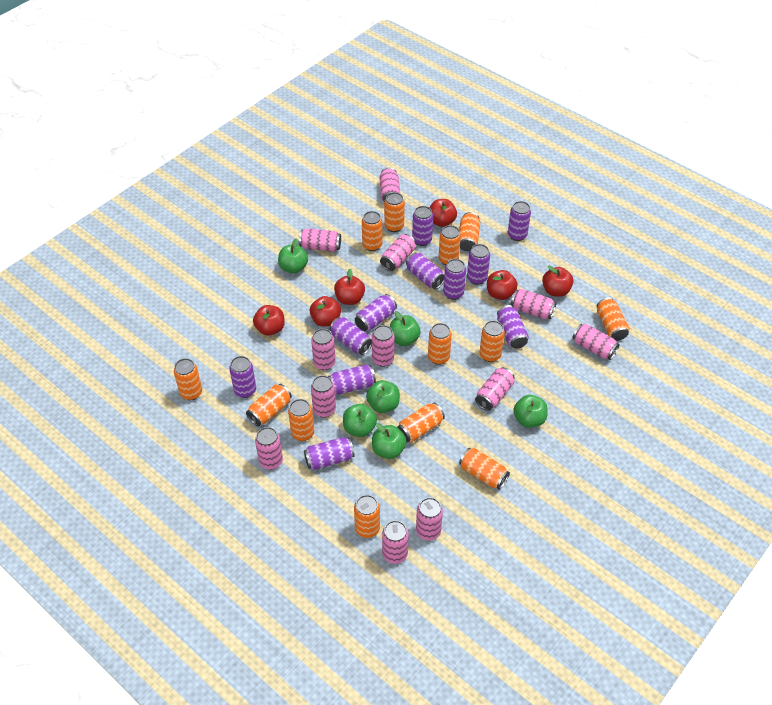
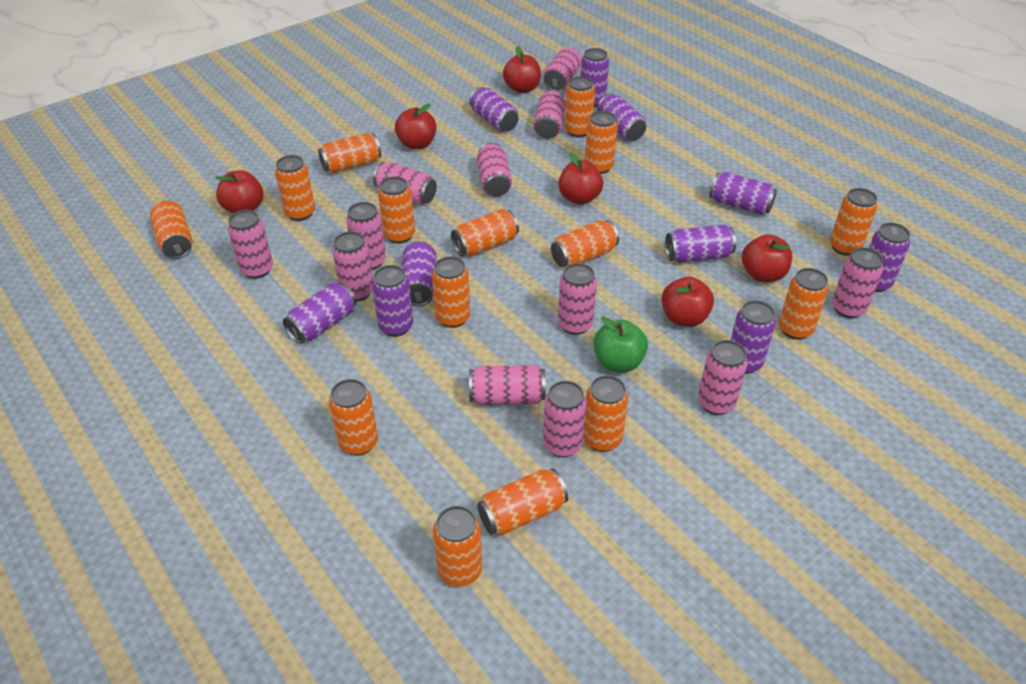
green apple: [278,238,308,273] [343,404,377,437] [366,380,400,413] [372,423,407,459] [390,311,421,346] [513,395,548,428] = 6 -> [593,317,648,372] = 1
orange can: [174,358,202,400] [246,384,292,427] [288,399,314,441] [354,495,380,538] [362,211,382,251] [384,192,405,232] [397,402,445,442] [428,323,452,365] [439,225,461,265] [459,212,480,251] [459,448,510,490] [480,320,505,362] [597,298,629,341] = 13 -> [150,201,192,259] [275,155,315,221] [318,133,381,173] [329,379,378,456] [378,177,415,244] [432,256,470,328] [433,506,482,587] [451,209,519,257] [477,469,568,536] [551,220,619,268] [565,76,595,138] [584,375,628,452] [585,111,618,174] [779,268,829,340] [830,188,877,256] = 15
purple can: [229,356,256,398] [304,437,355,470] [328,364,376,395] [330,317,372,355] [355,294,397,331] [406,253,444,289] [412,206,433,246] [443,259,466,300] [467,244,490,285] [497,305,529,349] [508,201,531,241] = 11 -> [283,283,356,344] [372,265,413,337] [402,241,436,306] [469,87,518,132] [581,48,609,107] [598,94,646,141] [665,225,736,263] [709,172,777,215] [731,300,776,374] [869,223,910,292] = 10

